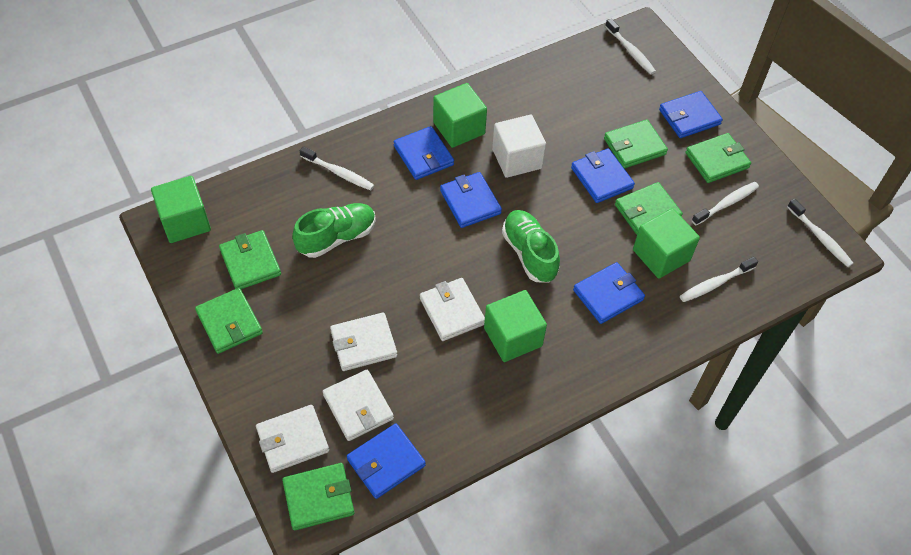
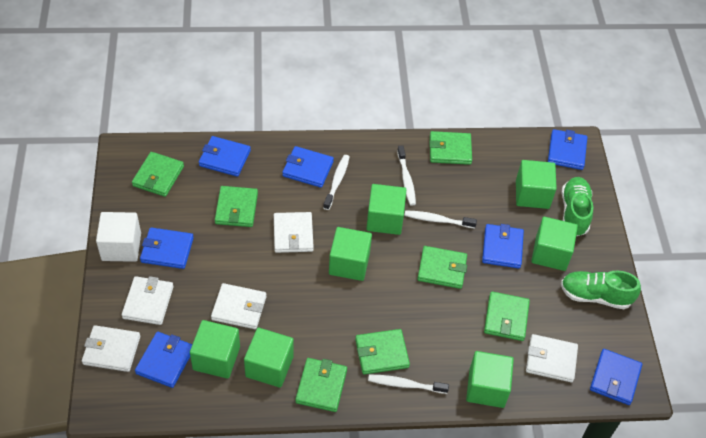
blue wallet: [347,423,426,499] [393,126,454,180] [440,172,502,228] [571,148,635,203] [573,262,645,324] [659,91,723,138] = 6 -> [135,332,192,388] [140,227,194,269] [199,136,251,177] [282,146,334,188] [482,224,524,268] [548,129,587,170] [590,349,642,405] = 7
green cube: [151,176,211,243] [433,83,487,148] [484,290,547,362] [633,208,700,279] = 4 -> [190,320,240,379] [244,328,294,388] [329,227,372,281] [366,184,406,235] [466,351,514,408] [516,160,557,209] [531,217,578,271] = 7
green wallet: [195,288,263,354] [219,230,281,289] [282,463,355,530] [604,120,668,168] [615,182,683,235] [685,133,751,183] = 6 -> [132,152,184,197] [215,186,258,227] [295,358,347,412] [355,329,410,374] [417,246,467,289] [429,131,472,165] [484,291,530,341] = 7
white toothbrush: [300,146,374,190] [605,19,656,75] [680,257,758,302] [692,182,759,225] [787,199,854,267] = 5 -> [323,155,349,210] [368,375,449,394] [397,145,416,206] [404,210,477,228] = 4
white wallet: [256,405,329,473] [323,370,394,441] [330,313,397,371] [420,278,485,341] = 4 -> [82,325,140,372] [121,276,174,325] [211,283,267,329] [274,212,314,253] [526,334,578,382] = 5

